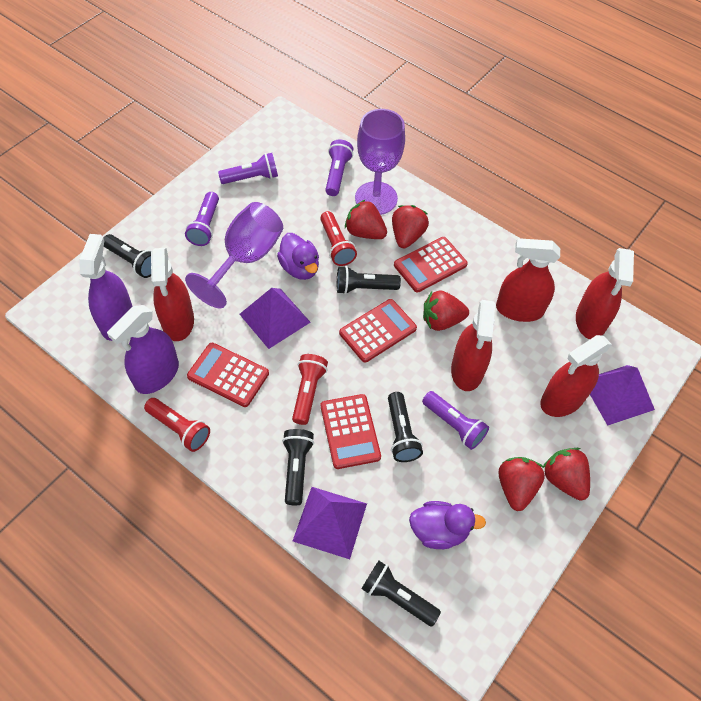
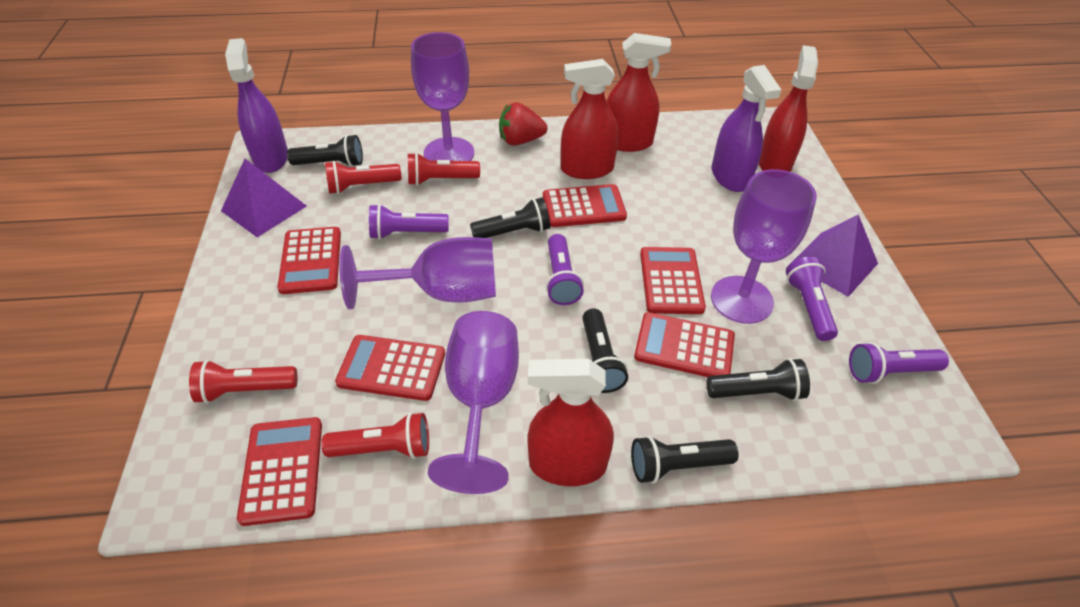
purple duck: [277,233,319,280] [409,501,486,549] = 2 -> none = 0
purple goblet: [185,202,283,308] [355,109,405,215] = 2 -> [339,237,496,309] [411,32,474,161] [428,311,519,494] [711,169,817,324] = 4
purple pyramid: [239,288,311,349] [293,487,367,559] [590,365,655,426] = 3 -> [221,159,307,237] [791,214,878,297] = 2
red calculator: [187,343,269,407] [321,394,381,469] [339,299,417,363] [394,237,468,293] = 4 -> [237,417,322,526] [277,227,341,294] [335,335,445,401] [543,184,627,227] [634,312,735,377] [640,247,706,314] = 6
red flashlight: [144,398,210,452] [292,354,328,425] [320,211,357,266] = 3 -> [189,360,298,403] [321,412,429,459] [325,161,401,194] [408,152,480,186] = 4
red spray bottle: [151,248,194,341] [451,300,495,391] [496,238,560,322] [540,335,612,417] [576,248,634,339] = 5 -> [527,358,614,486] [561,59,618,179] [606,33,671,152] [759,45,818,172] = 4
red strawberry: [345,199,387,239] [392,205,429,248] [423,290,469,331] [498,457,545,511] [542,448,590,501] = 5 -> [499,102,548,146] = 1

